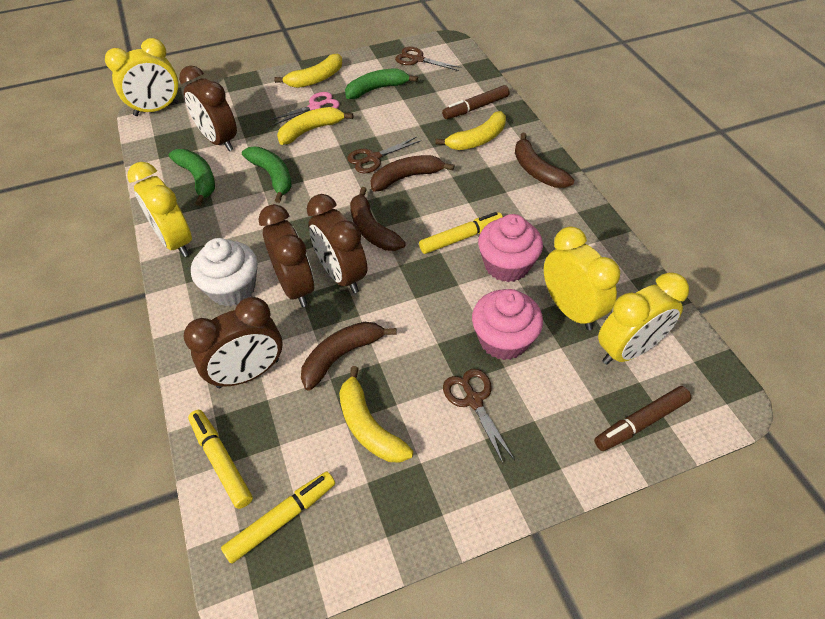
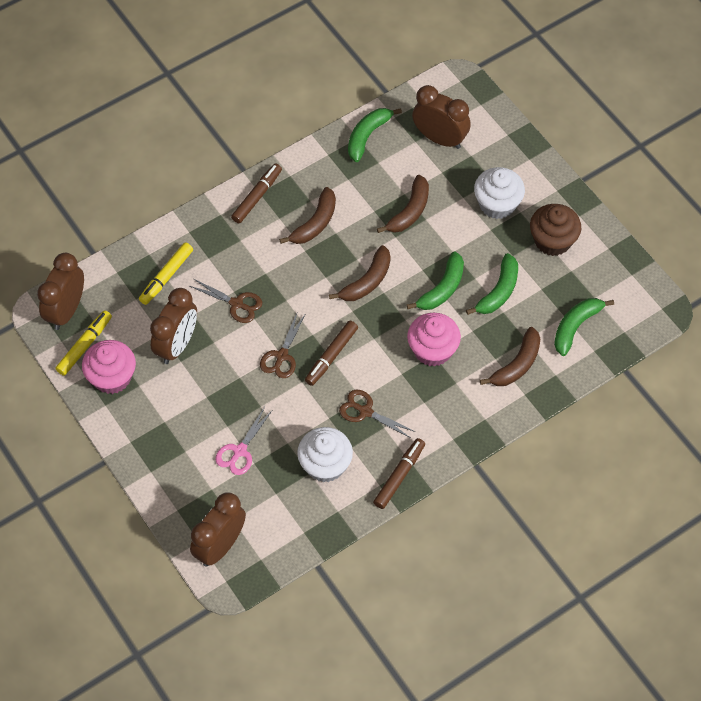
brown cupcake: none = 0 -> [530,204,581,256] = 1
brown marker: [442,85,510,119] [594,386,692,451] = 2 -> [231,164,282,224] [305,321,358,386] [373,438,425,509] = 3
green banana: [169,149,215,206] [242,147,292,203] [345,68,418,99] = 3 -> [348,108,402,162] [407,251,464,310] [466,253,518,315] [554,298,614,356] = 4
white cupcake: [191,238,258,306] = 1 -> [297,427,353,482] [474,167,525,219] = 2
yellow banana: [274,54,342,88] [277,107,353,145] [339,366,413,463] [436,111,506,150] = 4 -> none = 0
yellow clock: [105,38,179,116] [127,162,192,257] [544,226,620,330] [598,272,689,364] = 4 -> none = 0
yellow marker: [188,410,253,509] [221,471,335,564] [419,212,503,254] = 3 -> [55,310,112,376] [139,242,193,305] = 2

